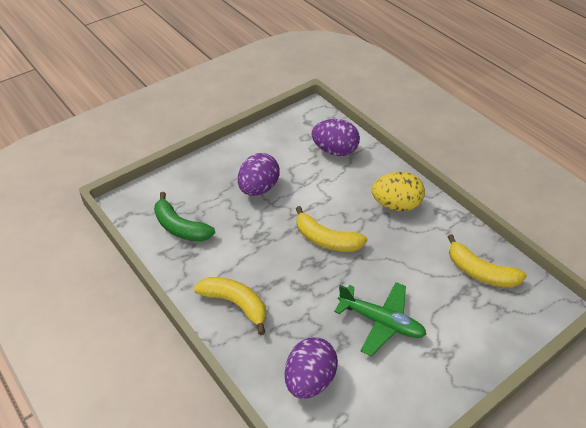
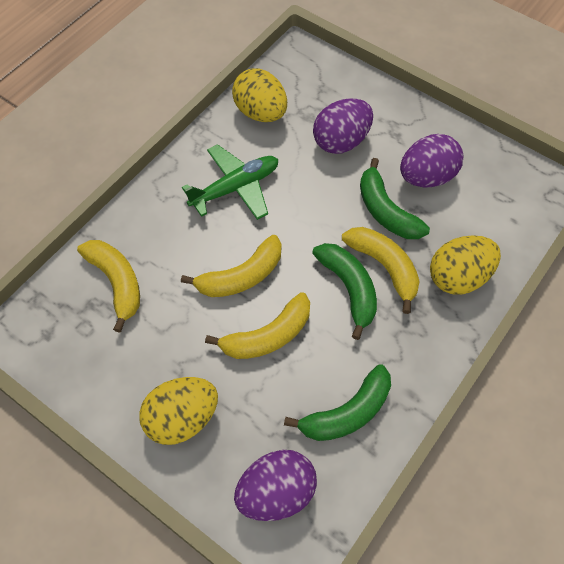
green banana: [154,192,215,242] = 1 -> [284,364,391,441] [312,243,377,340] [360,158,430,239] = 3
yellow banana: [194,277,266,335] [296,206,368,252] [448,234,527,287] = 3 -> [77,240,140,333] [181,235,282,297] [205,292,310,359] [342,227,420,314] = 4
yellow egg: [372,172,425,211] = 1 -> [139,377,218,445] [232,68,287,122] [430,236,501,295] = 3

